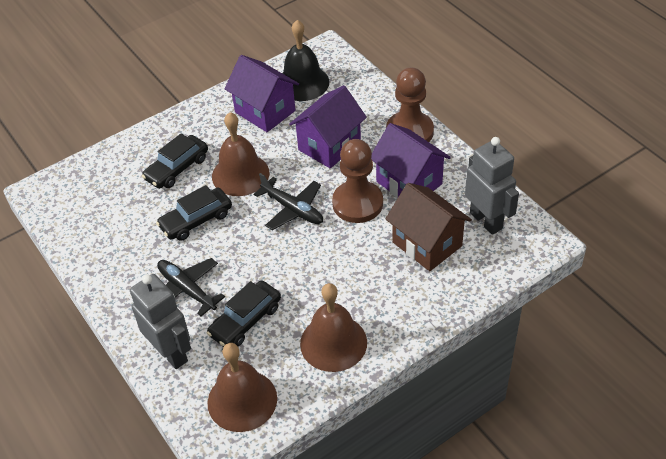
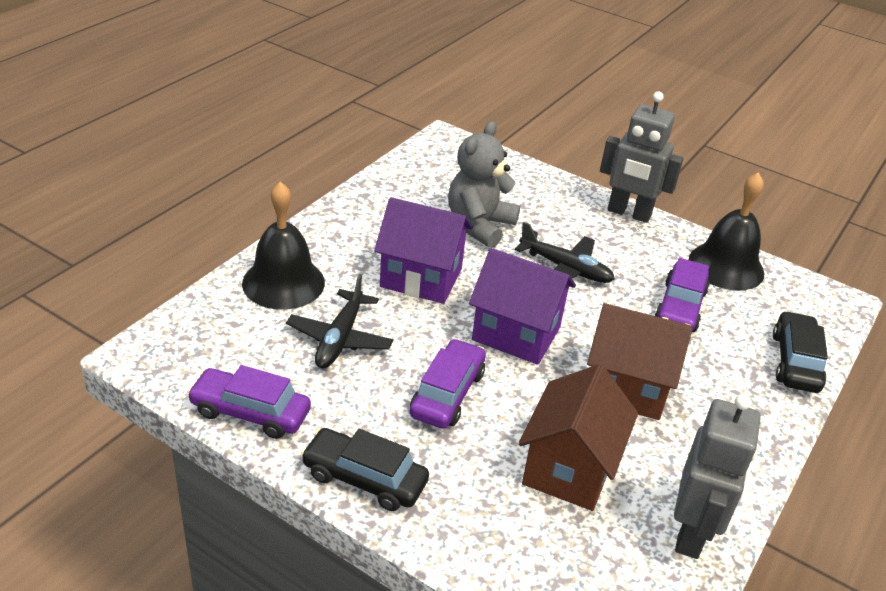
black bell: [282,20,329,101] = 1 -> [242,182,325,310] [689,172,764,291] = 2
black car: [142,134,208,189] [156,185,232,241] [207,280,281,347] = 3 -> [301,428,429,511] [773,311,828,393] = 2
brown bell: [208,343,277,432] [212,112,269,196] [300,283,367,372] = 3 -> none = 0
brown house: [386,183,472,271] = 1 -> [518,364,638,511] [587,303,693,420] = 2
brown pawn: [332,139,383,223] [386,67,434,142] = 2 -> none = 0
grey teddy bear: none = 0 -> [448,121,520,248] = 1
purple car: none = 0 -> [187,365,311,439] [410,339,486,429] [654,258,710,332] = 3
purple house: [224,55,299,132] [289,85,367,169] [371,123,451,198] = 3 -> [374,197,473,304] [469,248,576,365] = 2

